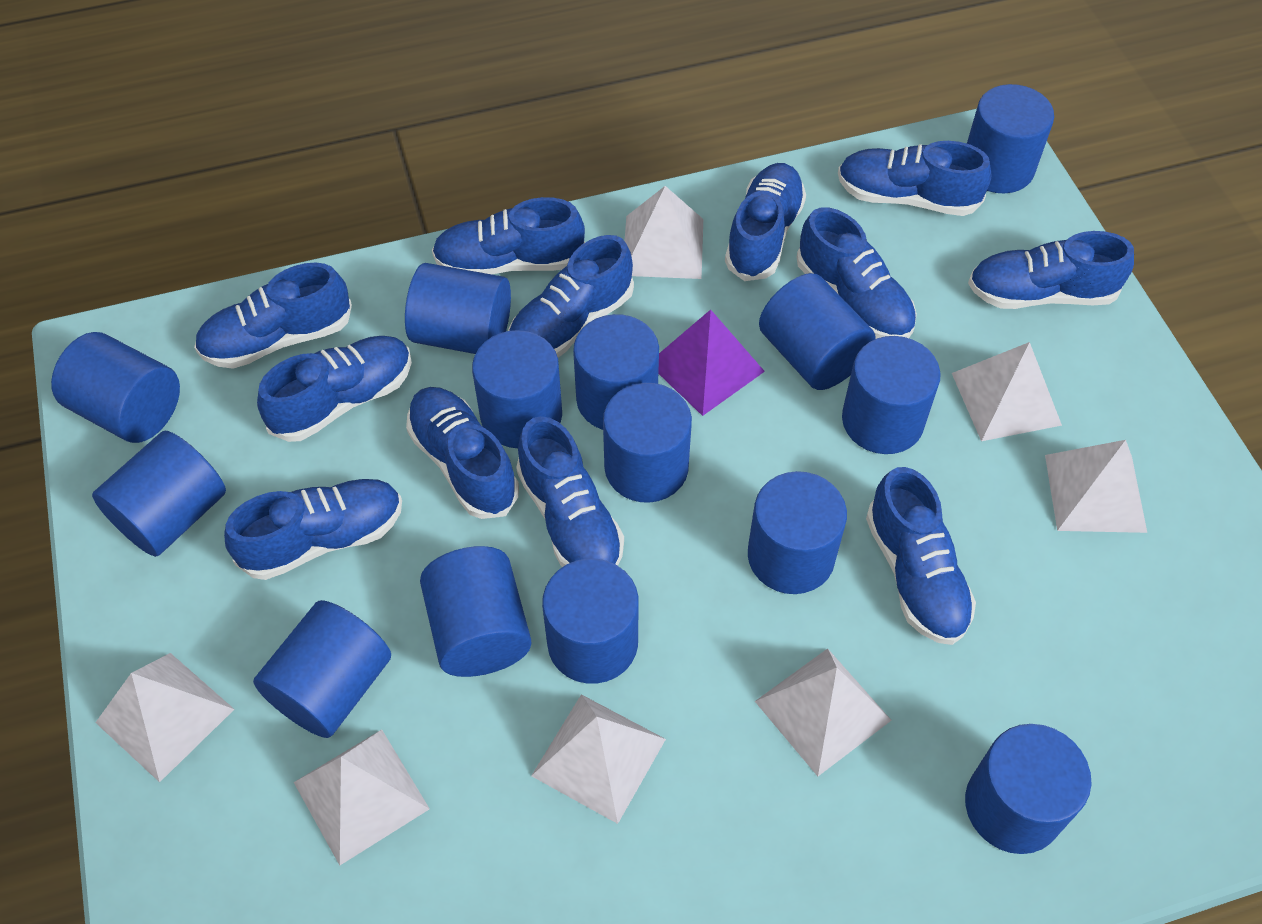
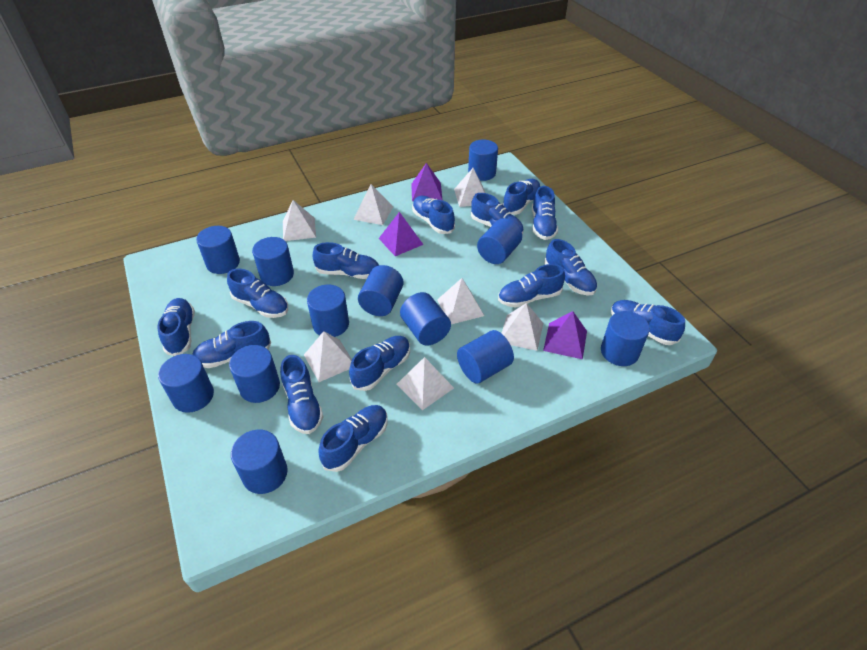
blue cylinder: [51,332,180,443] [92,431,226,557] [253,600,391,738] [405,263,511,354] [420,546,532,677] [472,330,562,448] [542,558,639,684] [573,314,659,430] [603,383,692,503] [748,471,847,594] [759,273,875,390] [842,336,941,454] [965,724,1092,854] [967,84,1054,193] = 14 -> [158,354,214,413] [196,226,240,274] [229,345,280,403] [231,430,288,494] [252,237,294,286] [307,285,349,337] [358,265,404,316] [400,292,451,346] [457,330,514,384] [468,140,498,181] [477,218,522,264] [601,311,650,366] = 12
blue shoe: [194,262,352,369] [224,479,402,580] [257,336,412,442] [406,387,519,519] [432,197,585,274] [508,235,634,358] [516,416,624,567] [725,163,806,281] [796,207,917,339] [838,141,991,216] [866,467,976,645] [968,231,1134,309] = 12 -> [157,298,195,356] [193,321,271,368] [227,269,288,318] [280,355,324,434] [313,242,379,279] [318,405,388,472] [349,336,410,391] [412,196,455,234] [471,193,524,235] [498,264,565,308] [502,179,540,215] [532,186,558,240] [544,239,597,296] [611,300,685,345] = 14
purple pyramid: [658,309,765,416] = 1 -> [379,212,424,256] [411,163,442,201] [543,311,587,359] = 3

